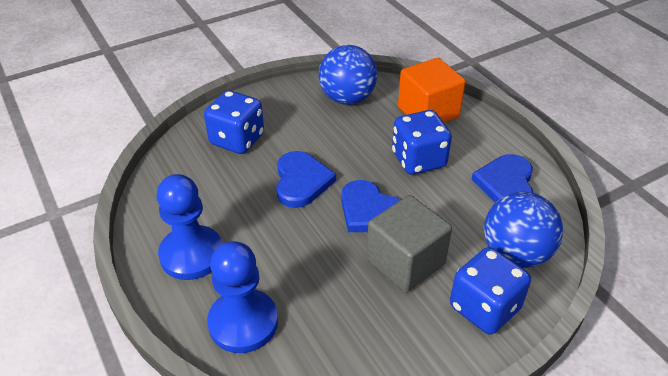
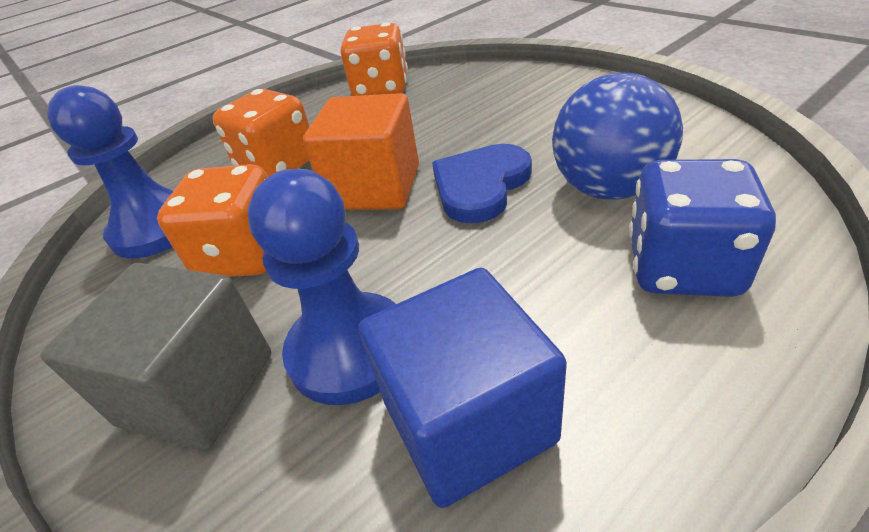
blue ball: [319,45,377,105] [484,192,563,268] = 2 -> [552,73,683,200] = 1
blue cube: none = 0 -> [359,268,567,508] = 1
blue dice: [204,90,264,154] [392,110,452,175] [450,247,531,335] = 3 -> [629,159,776,297] = 1
blue heart: [276,151,336,208] [341,180,402,232] [471,154,533,203] = 3 -> [432,144,532,223] = 1
orange dice: none = 0 -> [157,164,268,277] [213,89,310,177] [341,23,408,96] = 3

